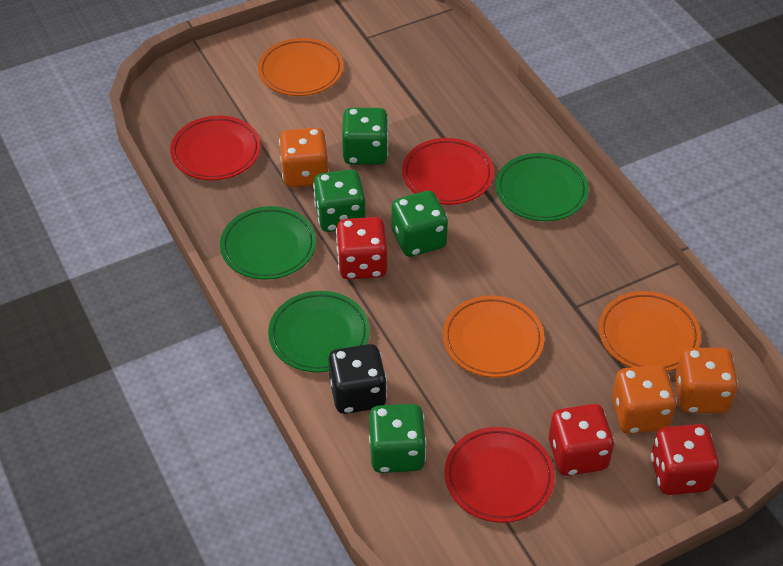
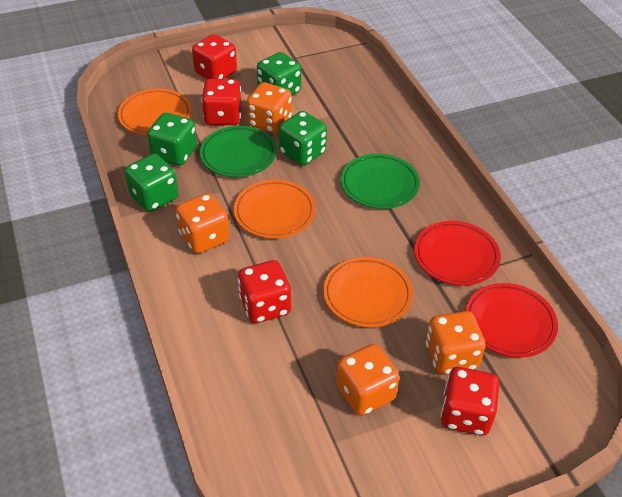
black dice: [329,344,387,414] = 1 -> none = 0
green plate: [220,206,316,280] [268,291,370,372] [496,153,589,221] = 3 -> [200,126,276,177] [341,154,420,209] = 2
orange dice: [279,128,329,187] [612,365,677,434] [675,348,738,413] = 3 -> [176,193,229,254] [246,82,292,134] [336,344,400,416] [425,311,486,375] = 4
red dice: [336,217,387,280] [549,404,614,476] [651,424,719,495] = 3 -> [192,34,237,80] [201,79,241,125] [237,260,291,323] [440,367,500,436] = 4
red plate: [170,116,261,180] [402,138,494,205] [445,427,555,523] = 3 -> [414,221,501,286] [465,283,558,358] = 2

